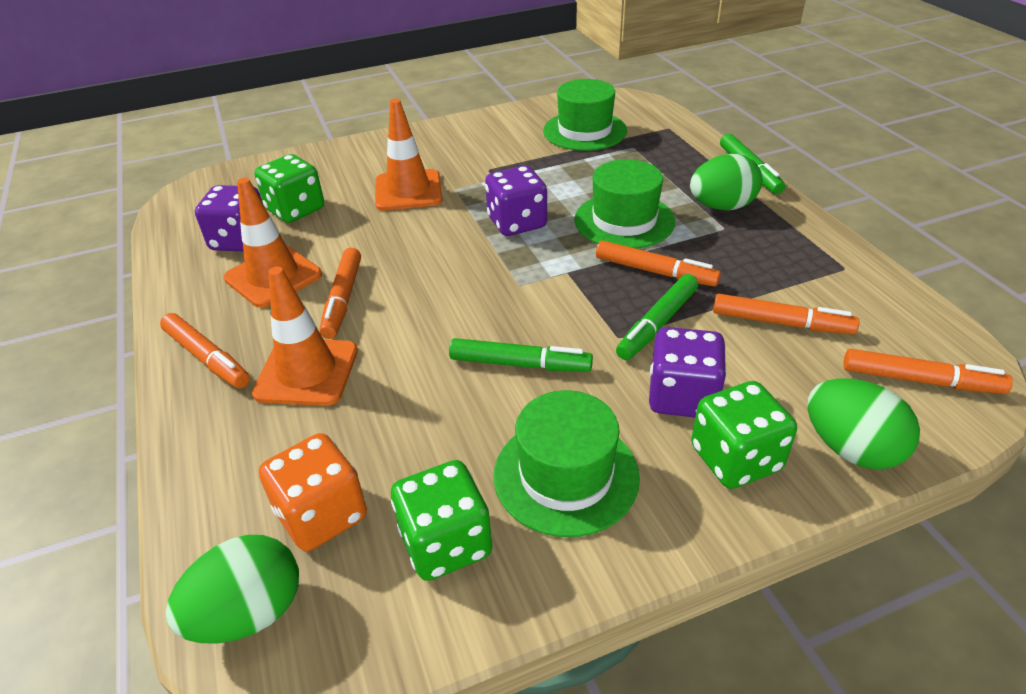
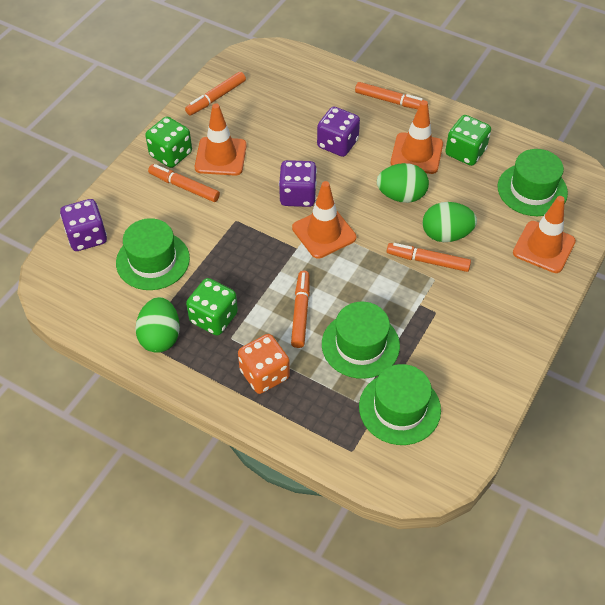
green hat: [494,390,640,537] [543,79,627,151] [574,159,675,249] = 3 -> [116,218,190,290] [322,302,400,379] [359,364,441,445] [498,149,568,216] = 4
green marker: [449,338,593,372] [616,274,698,360] [720,134,785,194] = 3 -> none = 0
orange traffic cone: [224,178,322,308] [252,267,358,406] [375,99,442,211] = 3 -> [195,103,247,176] [292,181,356,259] [391,100,443,174] [513,196,576,273] = 4

